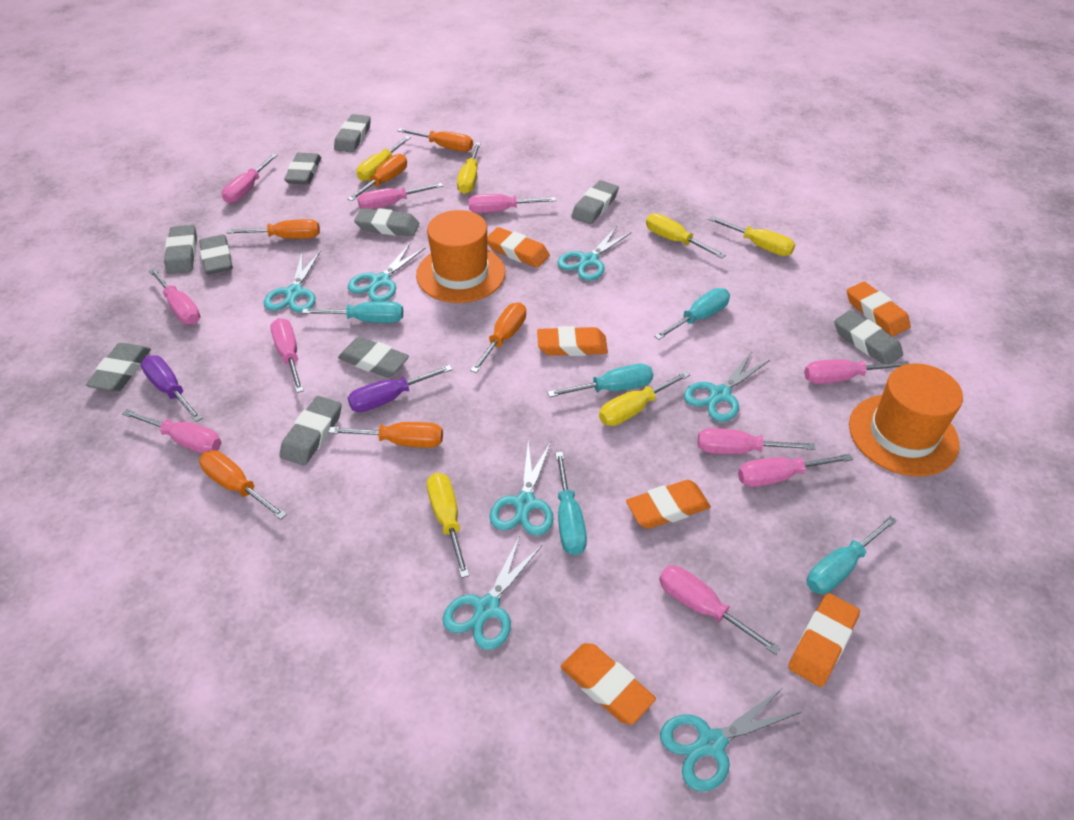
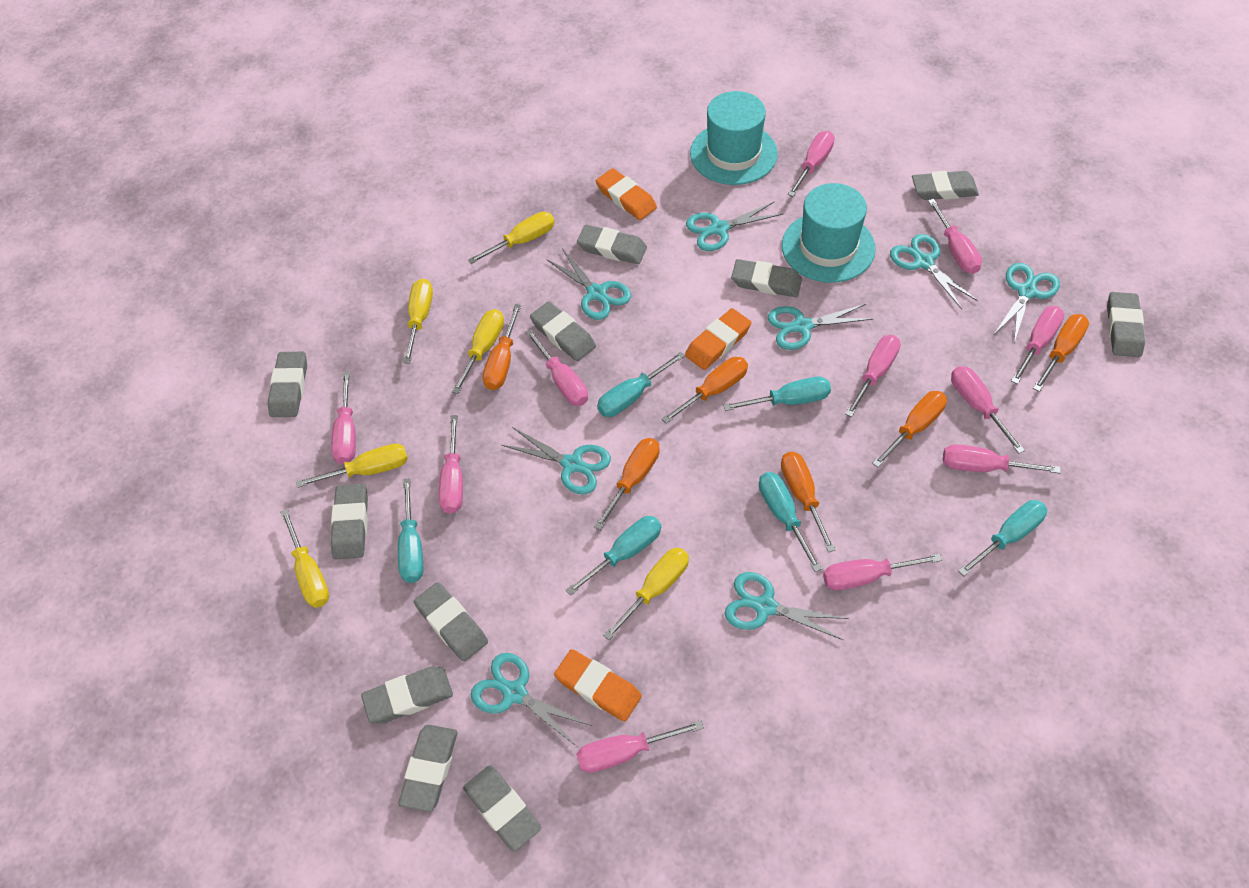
grey eraser: [86,343,151,392] [164,225,197,274] [199,235,233,275] [279,396,342,466] [284,153,321,185] [334,114,371,153] [338,337,409,378] [354,208,419,236] [571,180,619,224] [834,310,903,364] = 10 -> [268,352,307,417] [331,483,368,559] [361,667,453,724] [398,725,457,812] [414,582,488,662] [463,765,541,852] [530,302,596,361] [577,225,647,264] [731,259,802,297] [912,171,979,200] [1107,292,1145,357] = 11
orange eraser: [487,227,550,268] [537,326,608,356] [560,643,656,725] [626,480,711,529] [788,593,860,687] [847,281,911,336] = 6 -> [554,649,642,722] [596,168,657,220] [685,308,751,370] = 3
orange hat: [416,210,505,303] [849,363,963,477] = 2 -> none = 0
pink screwdriver: [122,409,221,454] [149,268,201,324] [222,154,278,204] [270,318,304,393] [357,183,443,209] [468,194,556,213] [659,565,781,655] [698,428,815,454] [738,454,853,487] [804,359,909,384] = 10 -> [331,371,356,464] [439,415,463,514] [525,329,588,406] [576,720,704,773] [788,131,835,197] [823,553,942,590] [845,335,900,417] [928,199,982,274] [943,444,1061,474] [951,366,1025,454] [1011,306,1064,384] = 11
purple screwdriver: [141,355,203,422] [348,365,453,412] = 2 -> none = 0
turquoise hat: none = 0 -> [690,91,778,185] [782,183,876,283] = 2
turquoise scissors: [264,251,321,313] [348,243,426,302] [443,536,542,650] [490,441,553,536] [558,226,632,281] [660,687,803,792] [684,351,770,422] = 7 -> [471,653,592,747] [502,427,611,494] [547,249,631,320] [686,201,783,251] [725,572,849,640] [768,304,873,350] [890,234,978,309] [994,263,1060,343] = 8
turquoise screwdriver: [302,301,403,323] [547,364,654,397] [555,452,587,555] [654,288,730,340] [807,516,897,594] = 5 -> [398,478,423,583] [565,516,661,596] [597,352,685,417] [723,377,831,411] [759,472,822,572] [958,500,1047,576] = 6

